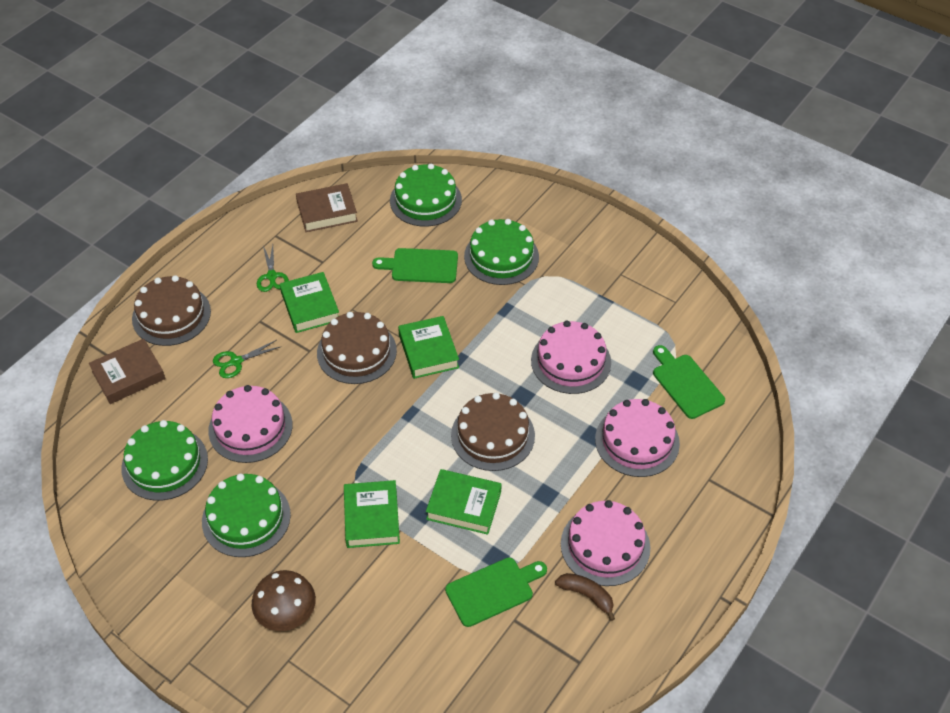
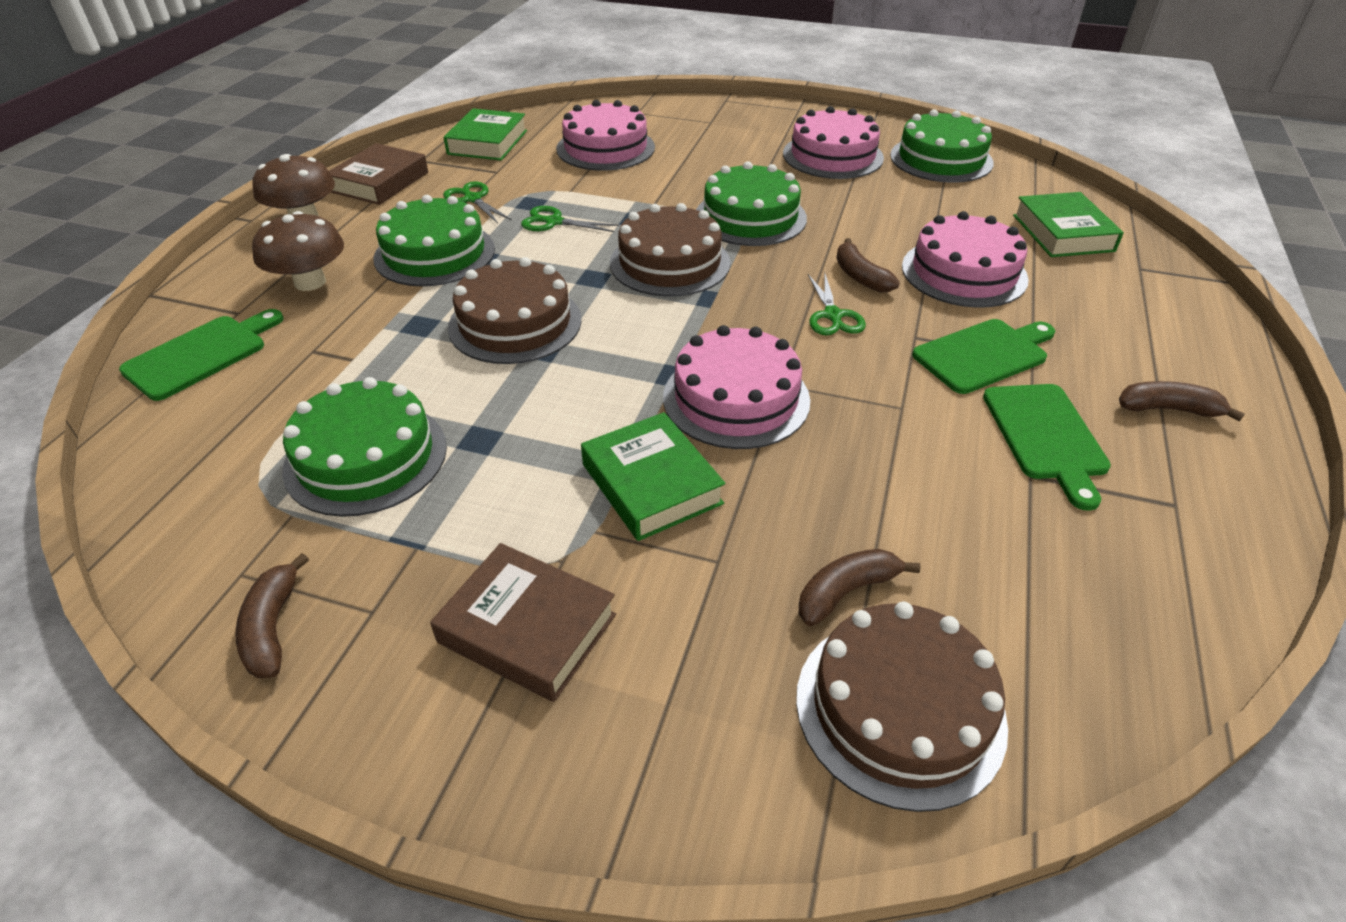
brown banana: [555,573,615,621] = 1 -> [236,553,309,678] [799,549,921,626] [836,238,900,293] [1119,381,1245,421] = 4
brown mushroom: [252,570,316,631] = 1 -> [252,154,335,216] [252,211,344,291] = 2
green book: [280,272,339,333] [344,480,400,548] [398,316,459,379] [426,469,502,535] = 4 -> [444,108,527,161] [581,412,726,541] [1013,192,1124,257] = 3
green scissors: [213,340,280,378] [257,245,289,292] = 2 -> [443,181,512,224] [521,206,619,232] [808,272,866,335] = 3

